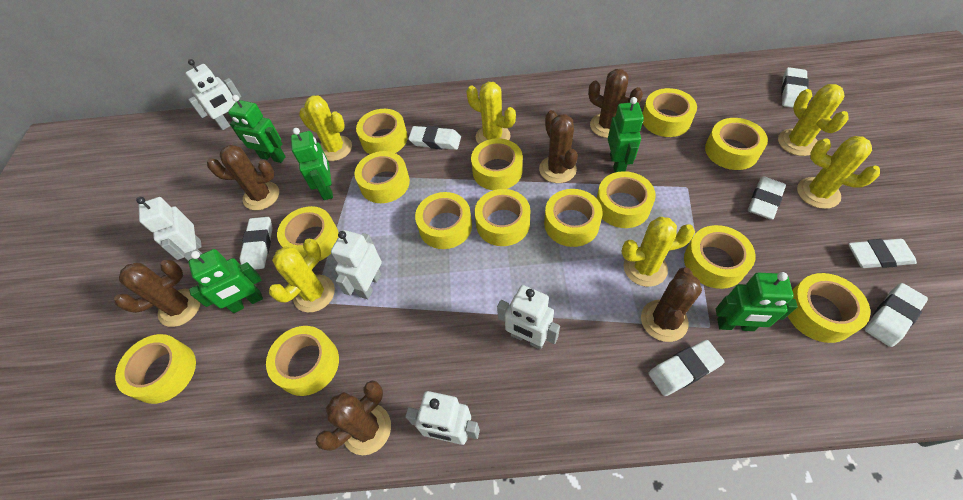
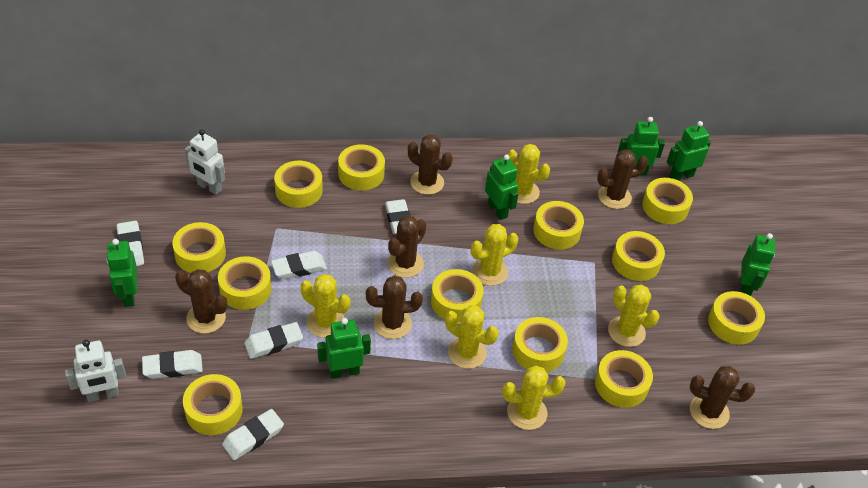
green robot: [188,249,263,313] [228,95,286,163] [291,128,333,200] [608,97,644,173] [716,272,798,331] = 5 -> [106,239,137,307] [317,318,371,379] [485,154,519,220] [617,117,665,176] [667,121,711,181] [740,233,775,296] = 6
white eraser: [240,217,273,270] [408,126,461,150] [648,340,725,396] [748,176,786,220] [781,67,809,108] [848,239,917,268] [865,283,928,347] = 7 -> [117,221,144,266] [142,350,203,379] [222,409,284,460] [244,322,303,359] [271,251,327,279] [385,199,411,234] = 6
white robot: [136,197,202,261] [185,59,241,130] [331,230,382,299] [406,391,480,445] [497,285,560,350] = 5 -> [65,340,126,402] [185,129,225,195] = 2
yellow tape: [115,334,196,404] [266,326,339,396] [277,206,339,261] [355,151,410,203] [356,109,408,154] [415,192,472,249] [471,138,523,190] [475,189,530,246] [544,189,603,247] [597,171,656,228] [642,88,697,137] [684,225,756,289] [705,118,768,170] [788,273,870,343] = 14 -> [172,222,226,273] [183,374,243,435] [218,256,272,310] [274,161,323,208] [338,144,385,191] [431,269,484,322] [512,317,568,372] [533,201,584,249] [595,350,653,408] [612,231,665,281] [642,178,693,224] [708,291,765,345] = 12

